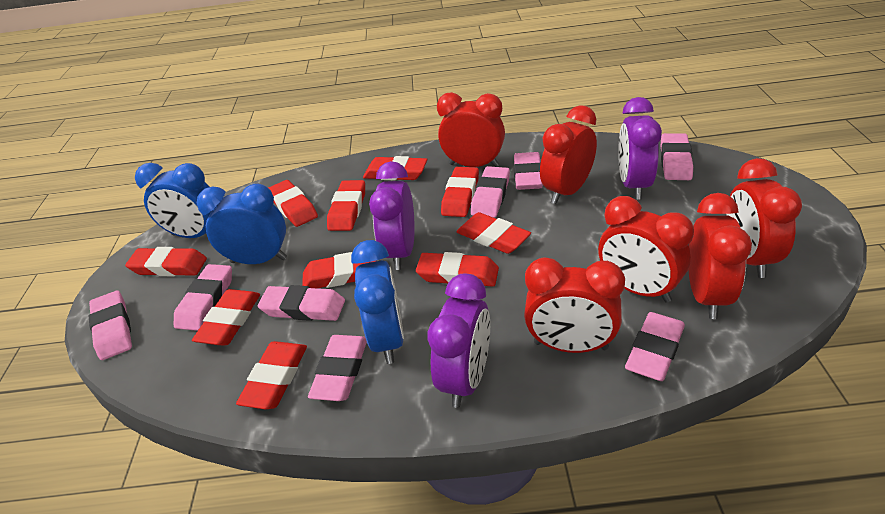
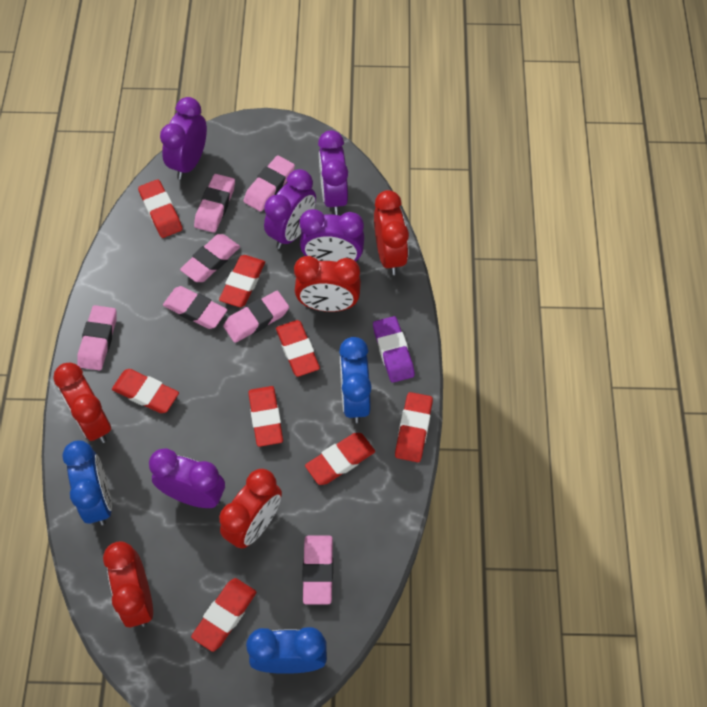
pink eraser: [89,291,132,360] [174,264,232,331] [258,285,345,321] [308,335,367,401] [471,166,510,218] [514,152,543,190] [625,312,685,381] [661,133,693,180] = 8 -> [77,305,116,371] [163,286,227,329] [180,234,240,282] [194,174,235,233] [223,291,289,343] [244,155,295,212] [302,536,333,604] = 7
purple clock: [369,161,415,270] [428,274,490,408] [618,97,662,200] = 3 -> [149,448,225,508] [160,97,207,180] [264,169,316,249] [299,209,364,262] [318,130,348,215] = 5
purple eraser: none = 0 -> [373,316,415,383] = 1
red clock: [437,92,505,167] [524,257,625,353] [540,105,597,204] [598,196,694,303] [688,193,752,319] [726,158,802,278] = 6 -> [54,363,111,443] [103,541,153,628] [219,469,282,549] [294,256,361,312] [374,190,409,275] = 5
red eraser: [125,247,207,276] [192,289,260,346] [236,341,307,410] [268,180,318,227] [302,252,377,288] [327,180,365,231] [363,156,427,180] [416,252,499,287] [441,167,479,217] [456,212,531,254] = 10 -> [112,369,179,413] [138,179,182,238] [191,578,257,652] [219,255,265,307] [248,386,283,447] [276,320,320,377] [305,433,375,485] [395,392,433,462] = 8

